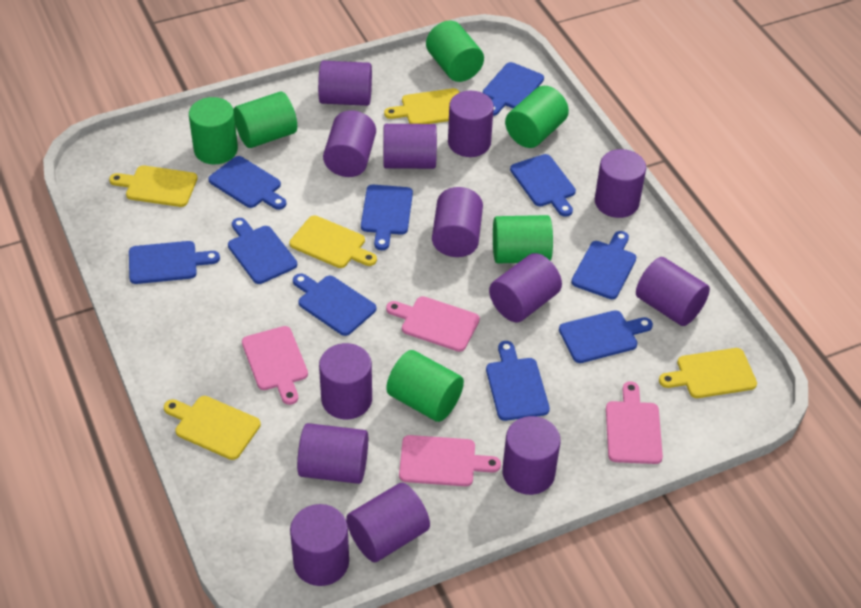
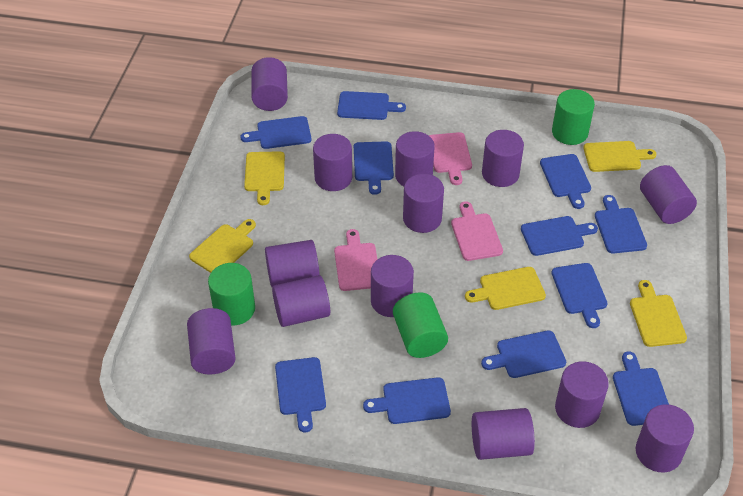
blue cutting board: [129,241,220,284] [208,156,286,210] [228,218,297,284] [293,273,376,336] [361,185,413,250] [483,62,544,116] [486,341,550,421] [510,154,576,217] [559,310,653,363] [571,231,636,299] = 10 -> [240,116,312,149] [275,357,326,432] [337,91,406,120] [354,141,394,195] [363,377,451,424] [481,330,566,378] [521,216,598,256] [540,154,591,209] [551,263,608,328] [595,195,647,254] [613,351,669,426] = 11
green cylinder: [189,97,238,164] [234,92,297,148] [386,350,464,422] [426,20,484,82] [493,215,553,264] [505,86,569,148] = 6 -> [208,263,255,325] [393,292,448,358] [552,89,595,145] = 3
pink cutting board: [242,326,308,405] [386,296,480,352] [399,435,501,486] [606,381,663,464] = 4 -> [334,229,377,291] [429,132,472,185] [451,201,503,261] = 3

